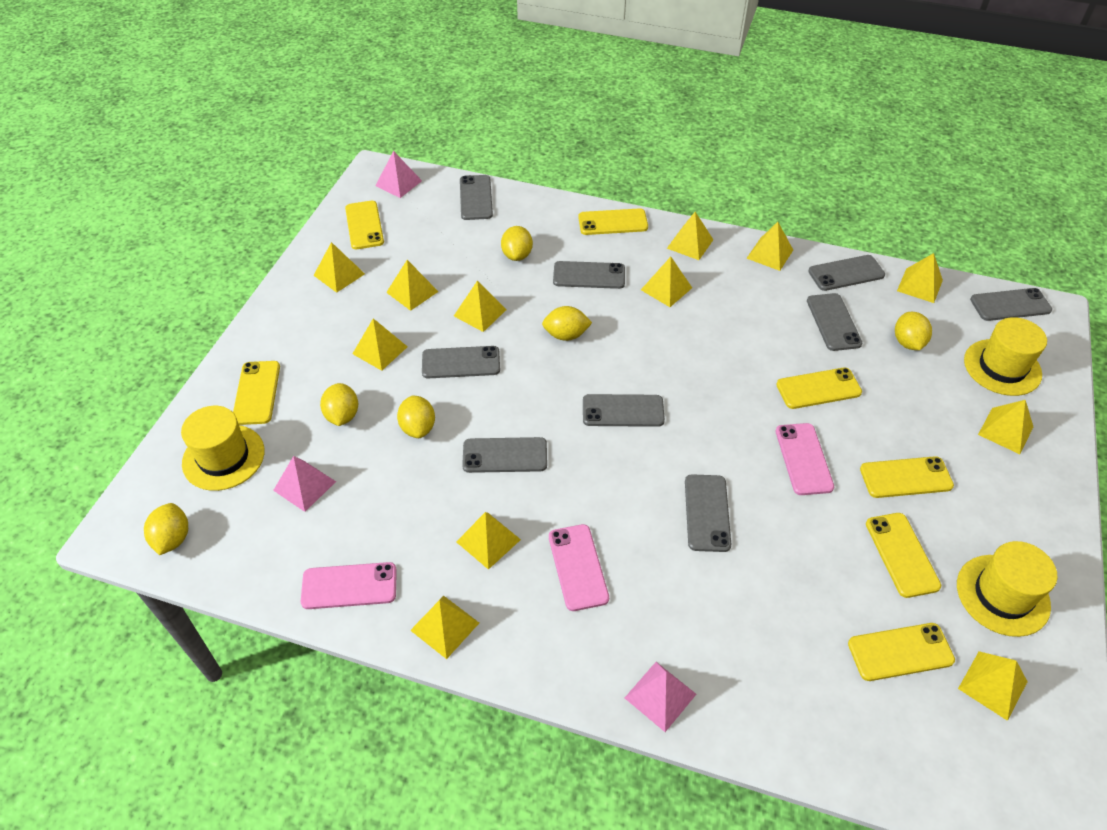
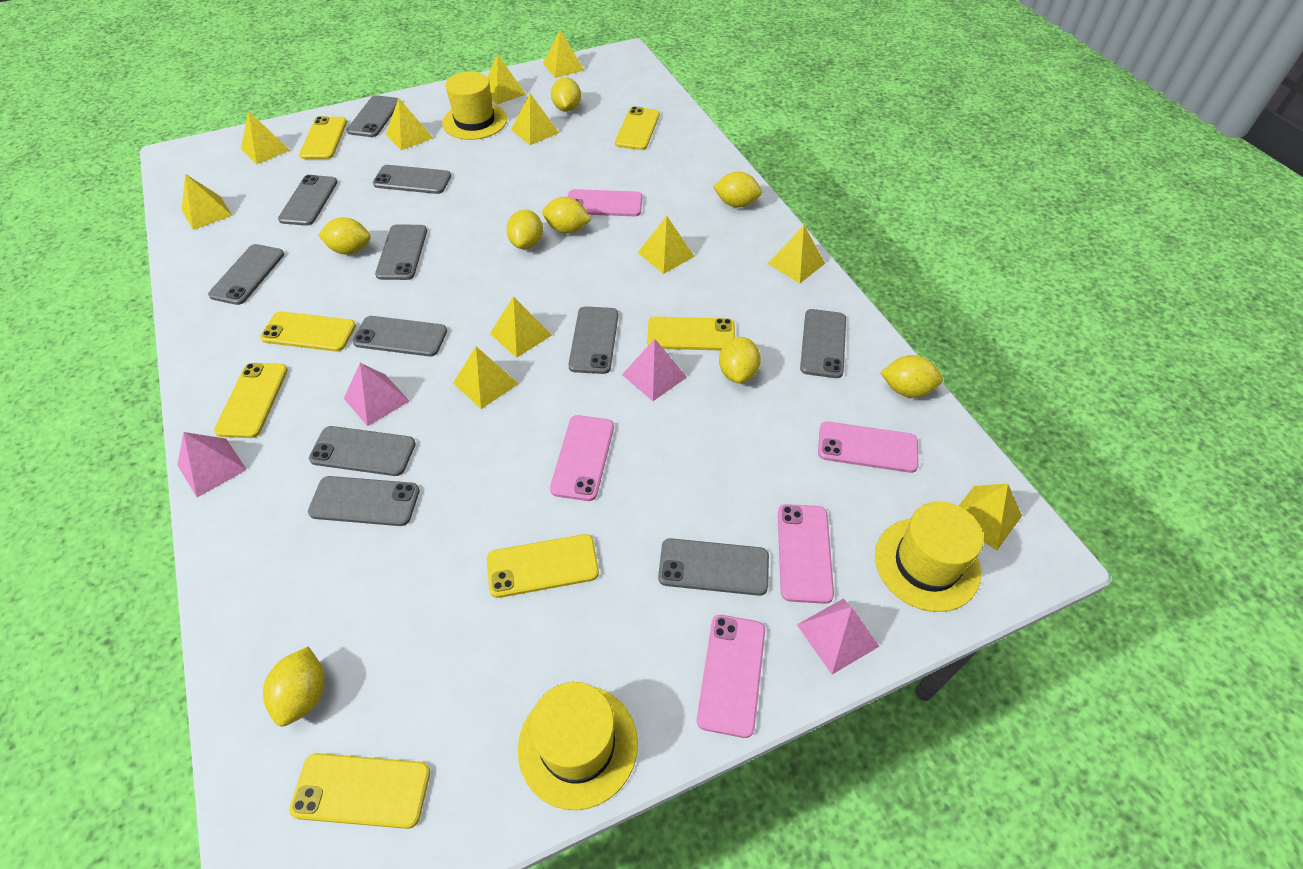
grey phone: [422,346,500,378] [460,175,493,220] [462,437,547,473] [553,261,625,289] [583,394,665,427] [685,474,731,552] [807,293,862,351] [808,255,885,291] [970,288,1052,321] = 9 -> [208,244,284,305] [278,175,337,226] [308,476,419,526] [309,426,416,476] [347,95,398,137] [353,316,447,356] [373,165,451,194] [375,225,427,280] [568,306,618,374] [658,538,769,596] [800,309,846,378] = 11
pink phone: [301,562,397,609] [549,524,609,611] [776,423,834,495] = 3 -> [550,415,614,501] [568,189,642,216] [697,615,765,738] [778,504,834,604] [818,422,919,473] = 5
pink pyramid: [273,456,336,512] [375,151,422,198] [625,662,696,732] = 3 -> [177,432,247,497] [344,363,409,426] [622,339,687,401] [797,599,880,674] = 4
yellow lemon: [144,503,188,555] [320,383,358,426] [397,395,435,438] [501,226,533,261] [542,306,592,341] [895,312,932,350] = 6 -> [263,646,325,727] [318,217,371,255] [506,210,543,249] [542,197,591,233] [551,77,581,112] [713,172,762,208] [719,337,761,383] [880,355,943,398] = 8
yellow pyramid: [313,242,365,293] [353,318,408,371] [386,260,439,311] [410,596,479,659] [454,281,506,332] [456,512,521,570] [641,257,692,307] [667,212,713,260] [746,222,793,271] [897,253,943,303] [958,651,1028,721] [978,400,1033,454] = 12 -> [182,174,232,230] [241,111,290,164] [386,98,433,150] [453,346,518,409] [487,54,526,105] [490,296,552,358] [511,93,559,145] [543,30,584,78] [638,216,695,274] [768,225,825,283] [959,484,1022,550] = 11

